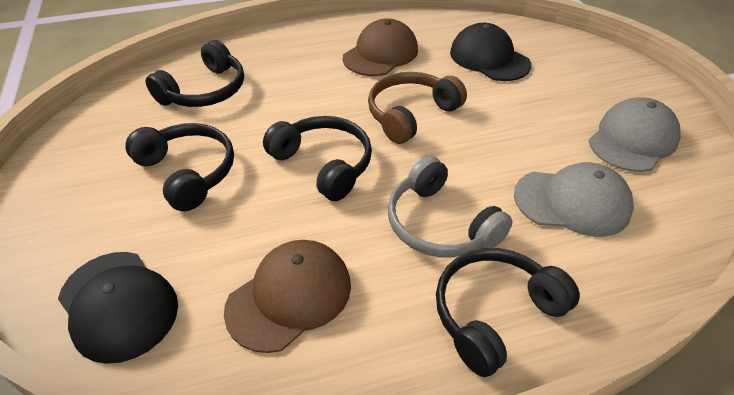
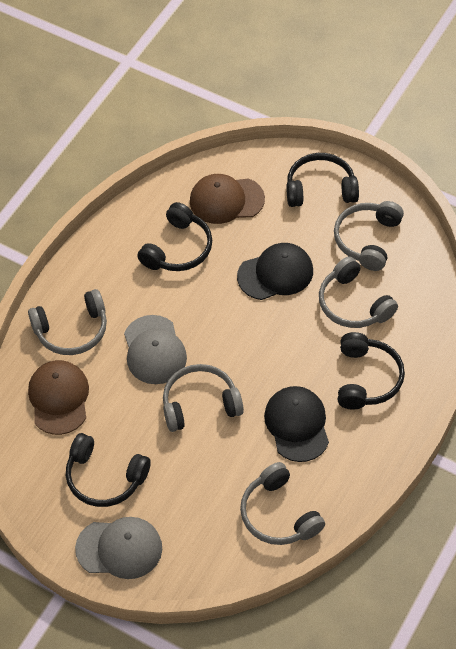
brown headphones: [368,72,467,144] = 1 -> none = 0
grey headphones: [388,156,512,257] = 1 -> [28,289,107,355] [163,364,244,432] [240,462,325,545] [319,256,398,328] [334,201,404,271] = 5

